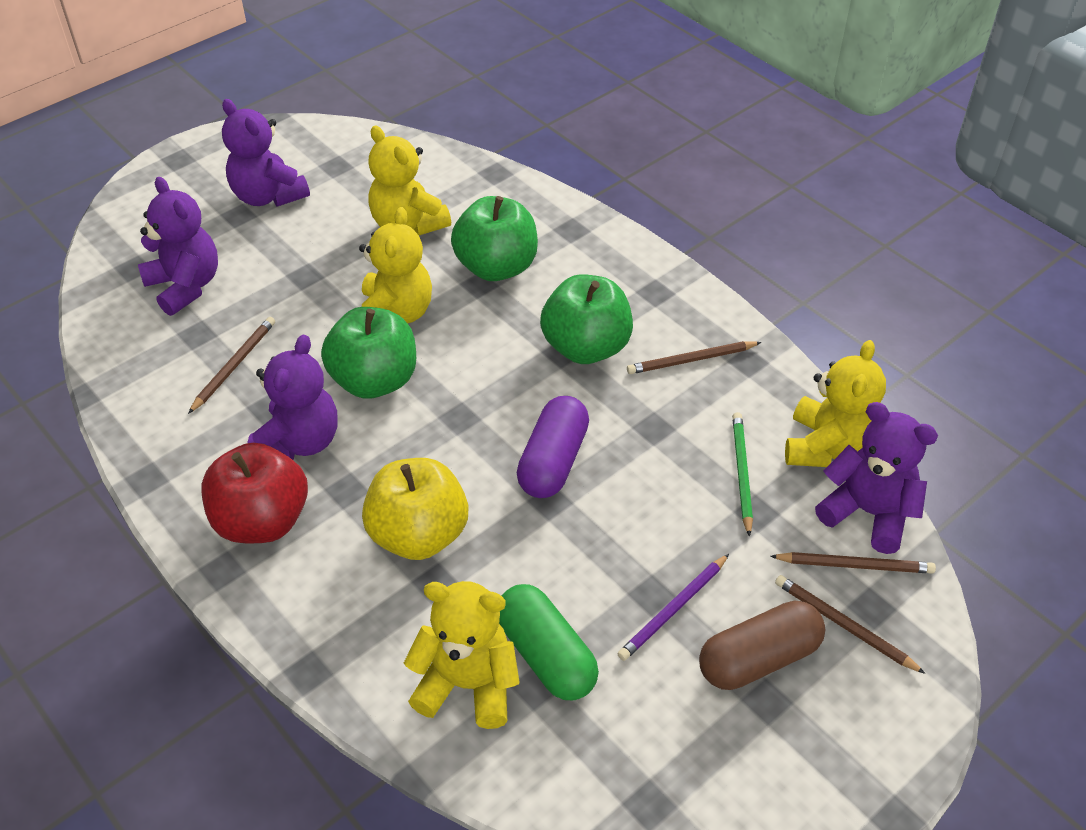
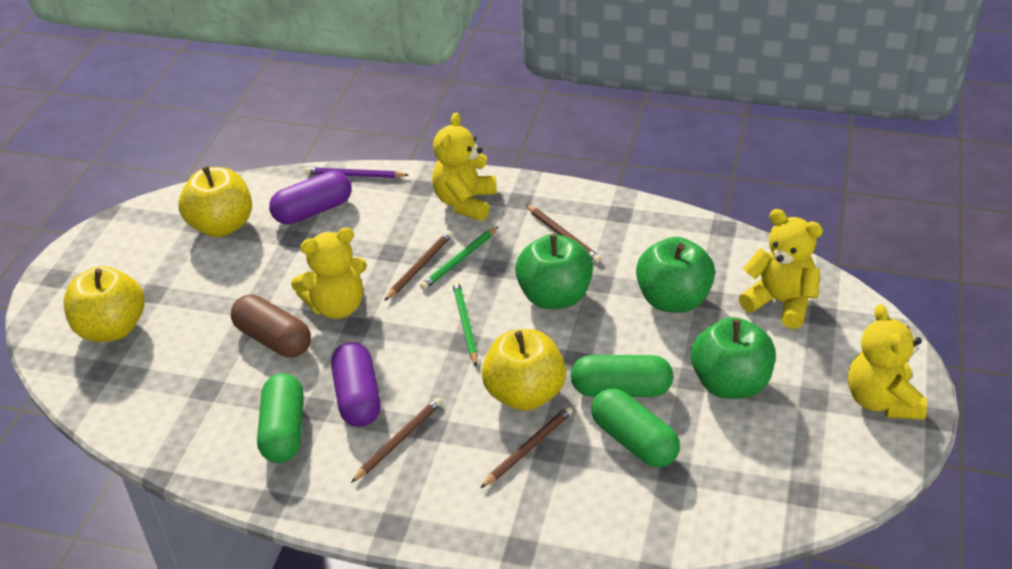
green capsule: [499,584,599,700] = 1 -> [257,374,304,463] [571,355,673,397] [591,388,680,467] = 3
green pencil: [732,412,753,537] = 1 -> [420,226,498,290] [452,281,478,367] = 2
purple capsule: [516,396,589,498] = 1 -> [269,171,352,225] [331,342,381,427] = 2
purple teddy bear: [138,177,218,316] [222,99,310,207] [248,335,337,460] [815,402,938,554] = 4 -> none = 0
red apple: [201,443,308,543] = 1 -> none = 0
yellow apple: [362,458,468,560] = 1 -> [64,266,145,342] [179,166,252,237] [482,329,566,411] = 3

